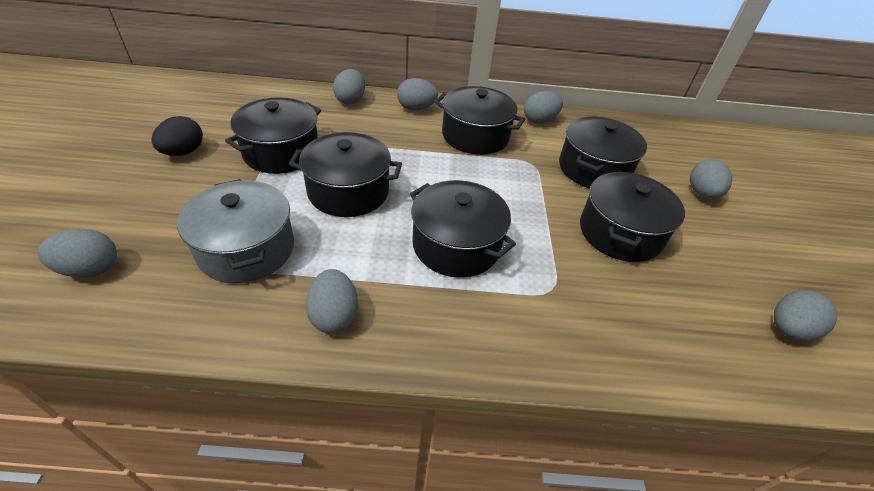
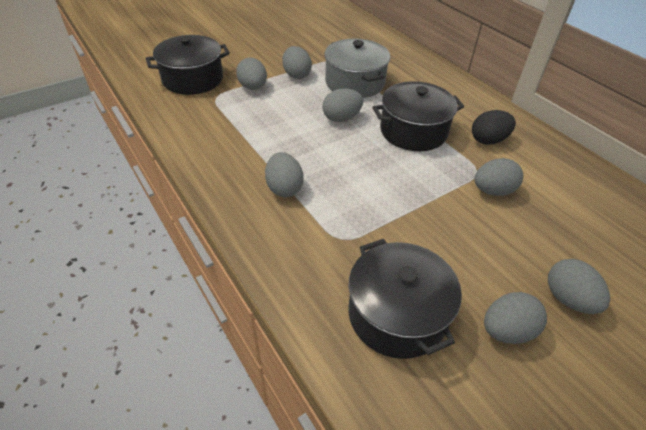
black pot: [225,98,321,174] [289,132,402,217] [410,180,516,278] [435,86,525,155] [559,117,647,188] [580,172,685,262] = 6 -> [146,35,230,95] [348,239,462,359] [372,81,464,151] = 3

